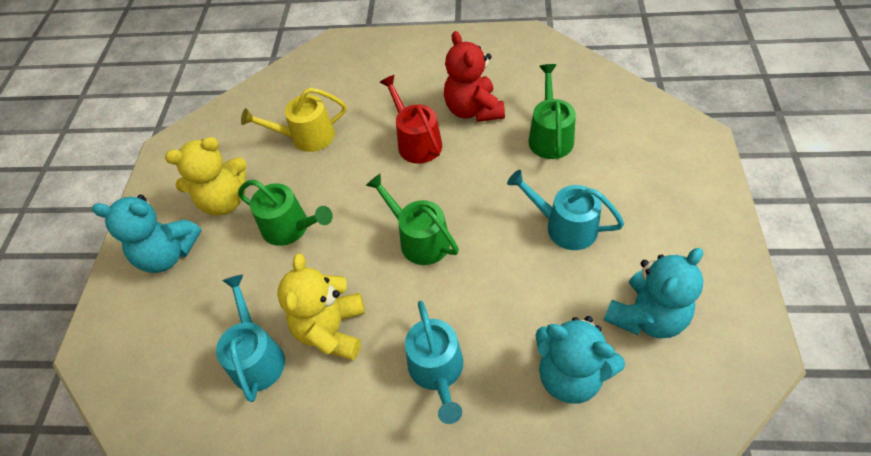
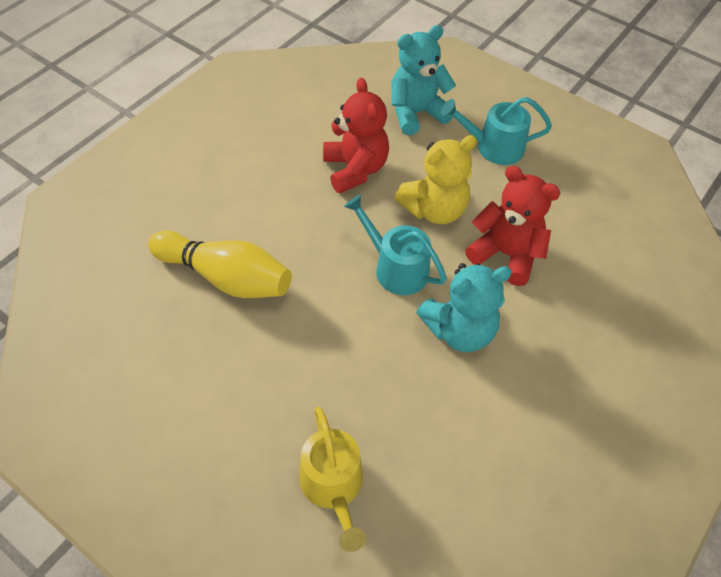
green watering can: [238,180,333,246] [366,174,459,265] [529,64,576,159] = 3 -> none = 0
red teddy bear: [444,31,505,122] = 1 -> [323,78,389,193] [465,166,560,286] = 2
red watering can: [379,75,442,164] = 1 -> none = 0
turquoise teddy bear: [92,195,201,273] [536,316,625,404] [604,248,703,338] = 3 -> [392,25,456,135] [416,263,512,352] = 2
turquoise watering can: [216,274,285,402] [405,301,463,424] [507,170,624,250] = 3 -> [344,195,447,295] [441,97,552,165] = 2
yellow bowling pin: none = 0 -> [148,230,291,298] = 1
yellow teddy bear: [165,137,247,216] [277,254,365,360] = 2 -> [394,135,477,224] = 1

